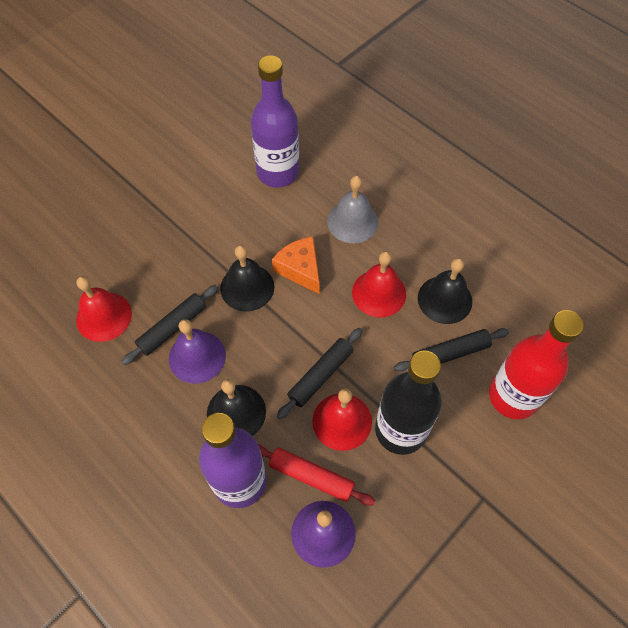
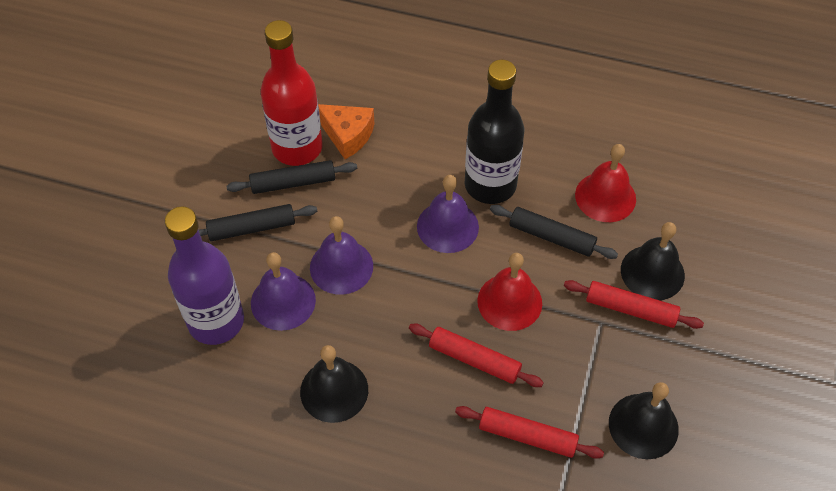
grey bell: [327,176,378,243] = 1 -> none = 0
purple bell: [169,319,226,384] [291,501,356,568] = 2 -> [251,252,316,331] [310,216,373,295] [417,175,479,253] = 3
purple bottle: [199,413,267,508] [251,55,299,188] = 2 -> [165,206,244,345] = 1
red bell: [76,276,132,342] [312,389,372,451] [352,251,406,317] = 3 -> [477,253,542,331] [575,144,636,222] = 2
red rolling pin: [258,444,375,506] = 1 -> [409,324,544,387] [455,406,604,459] [564,280,704,329] = 3

